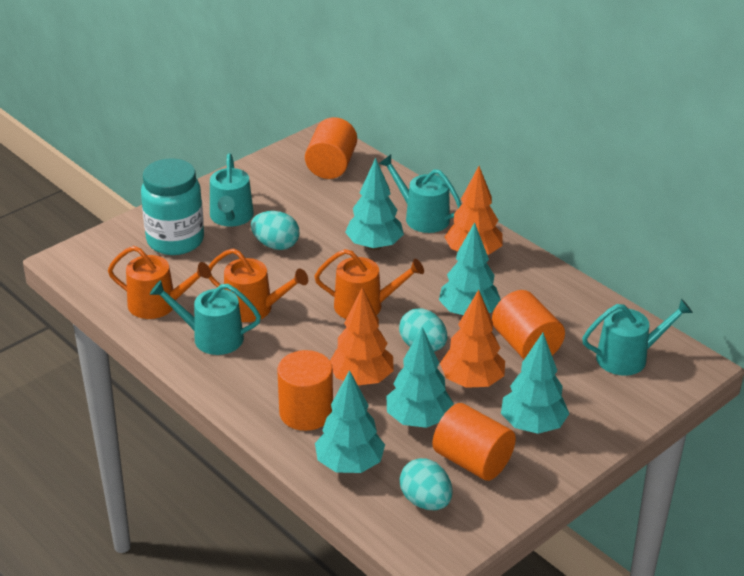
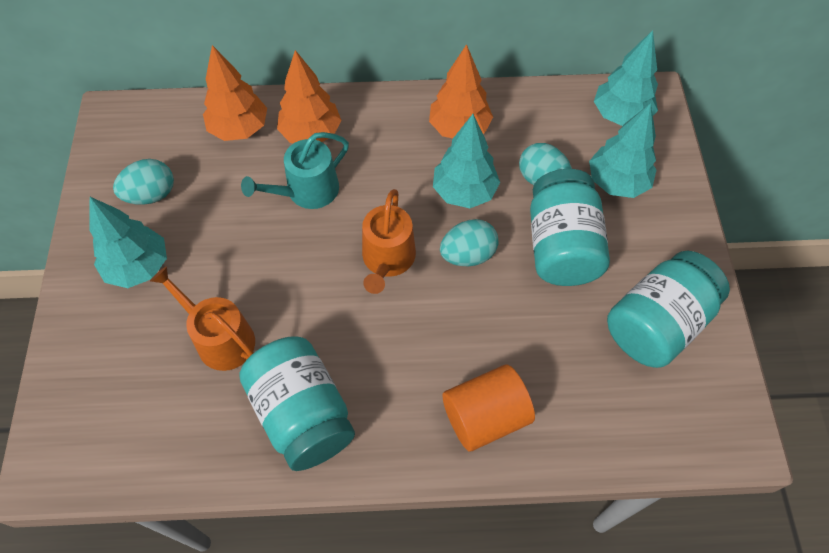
orange cylinder: [277,350,333,431] [305,117,357,179] [433,403,516,481] [492,290,565,359] = 4 -> [443,365,535,452] = 1
orange watering can: [108,246,211,319] [208,248,308,322] [314,249,424,319] = 3 -> [150,266,255,371] [362,189,416,294] = 2
turquoise jar: [141,158,204,255] = 1 -> [239,336,355,471] [530,169,610,286] [607,251,730,368] = 3
turquoise tree: [315,370,385,473] [345,158,404,250] [387,327,454,428] [439,222,501,315] [501,333,569,434] = 5 -> [89,197,167,288] [433,114,500,208] [589,103,657,198] [594,30,658,126] = 4
turquoise watering can: [150,280,261,355] [210,153,254,227] [379,155,462,233] [582,299,693,376] = 4 -> [241,132,349,209] = 1

